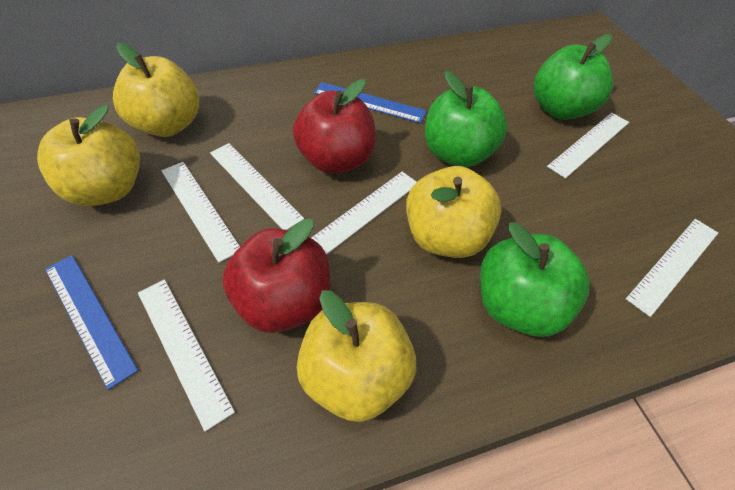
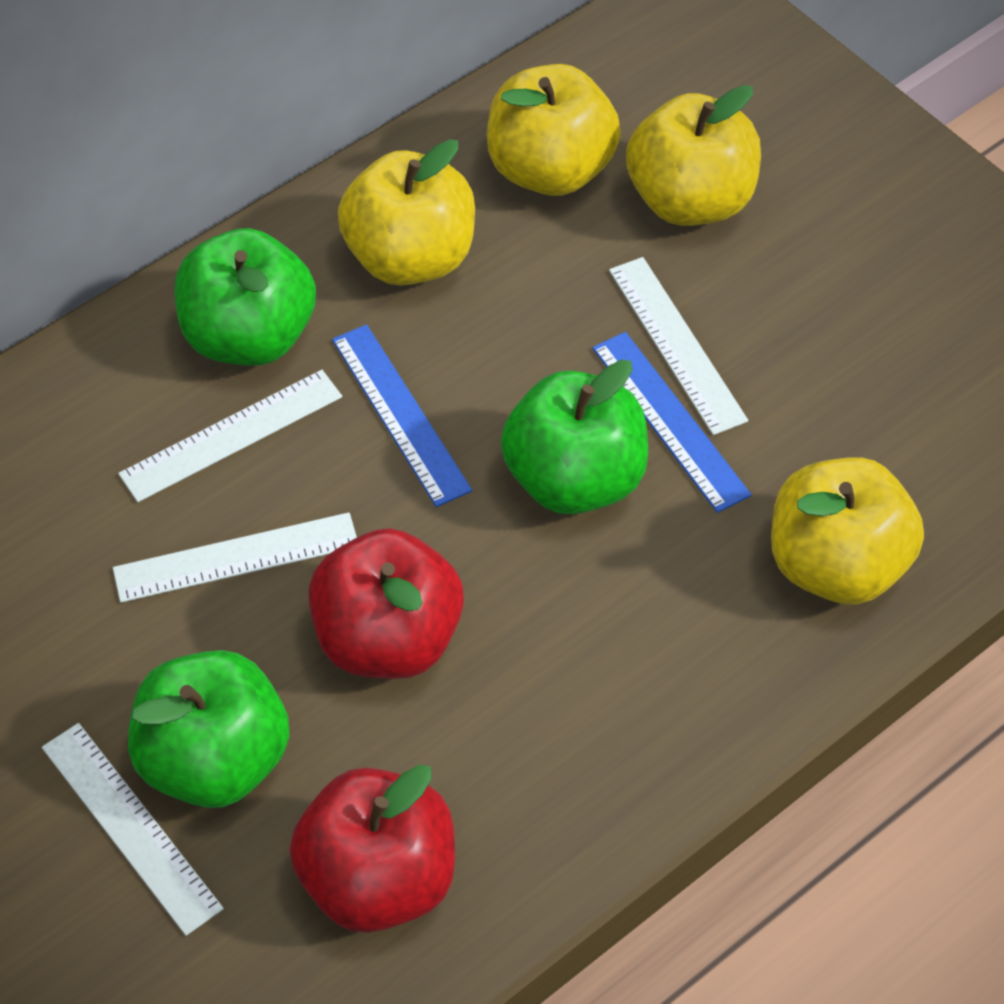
white ruler: [138,279,235,432] [161,162,240,263] [210,143,304,230] [311,172,417,254] [547,113,629,178] [626,219,718,317] = 6 -> [42,723,224,936] [113,512,357,603] [118,370,342,502] [609,257,748,435] = 4

